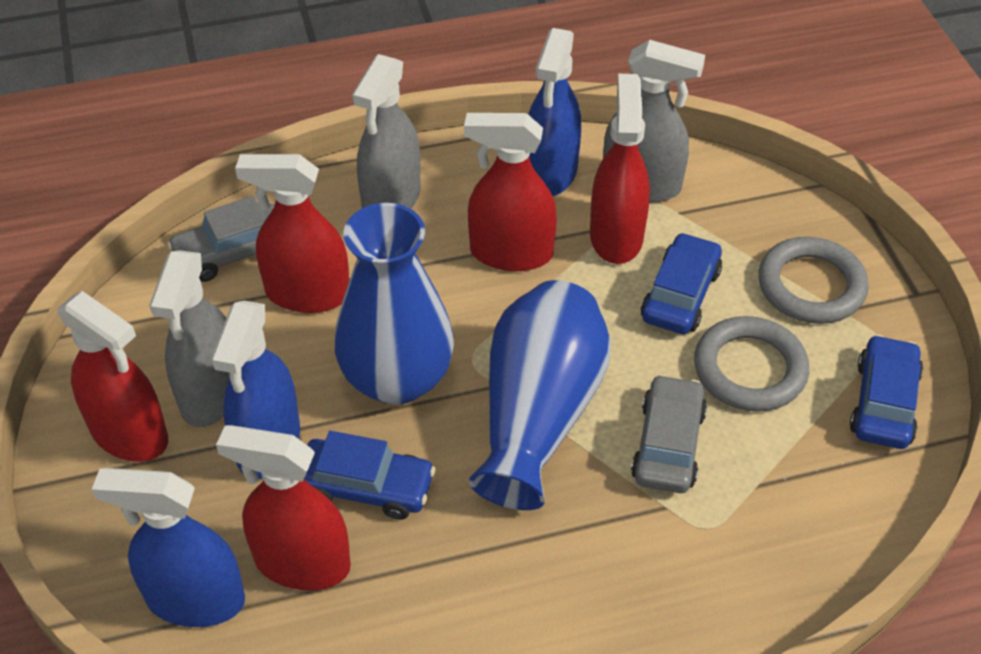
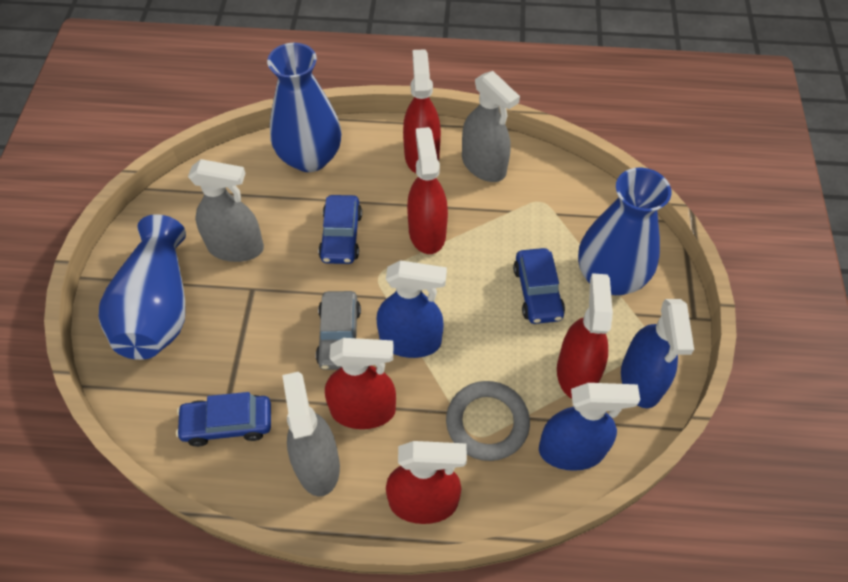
blue vase: [335,203,454,405] [469,280,611,510] = 2 -> [99,214,186,360] [267,43,342,172] [578,168,671,295] = 3
grey car: [167,196,274,282] [631,374,707,493] = 2 -> [316,291,361,370] = 1
grey ring: [694,316,809,412] [758,237,869,324] = 2 -> [446,381,530,461] = 1

